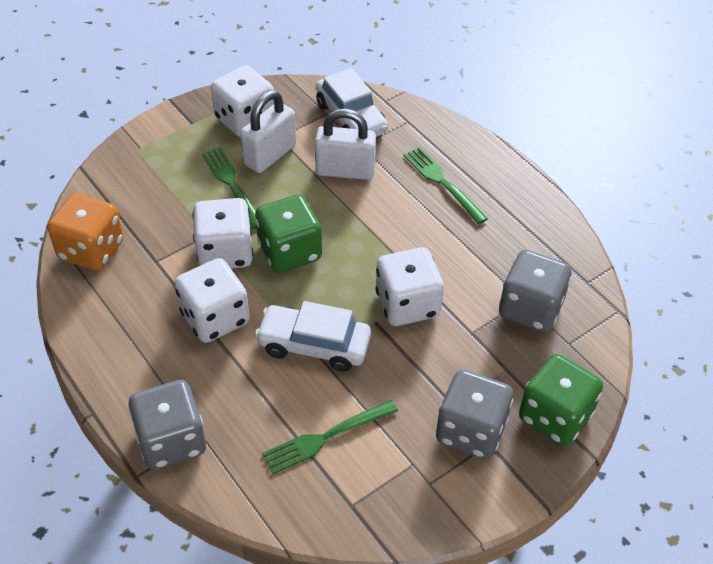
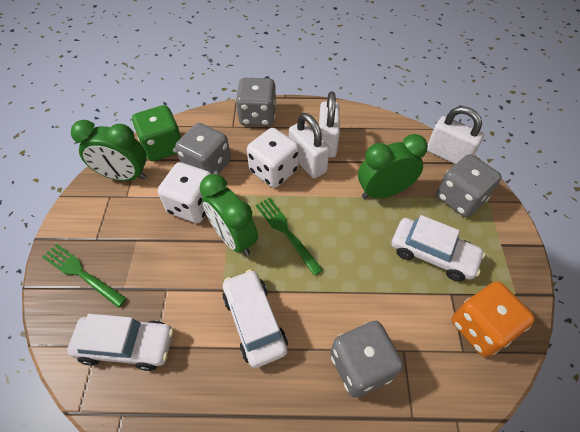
green clock: none = 0 -> [71,120,147,181] [200,174,258,256] [358,134,428,199] = 3
green dice: [255,195,322,273] [519,354,603,446] = 2 -> [132,105,181,161] = 1
green fork: [202,147,257,229] [262,400,398,474] [404,147,488,224] = 3 -> [42,244,127,308] [256,198,323,276] = 2
grey dice: [128,380,206,469] [436,370,513,459] [499,250,572,332] = 3 -> [175,123,231,174] [236,78,276,126] [330,321,404,398] [436,154,502,217] = 4
white car: [255,301,371,372] [316,68,388,137] = 2 -> [67,314,174,371] [223,269,288,368] [392,215,485,281] = 3
white dice: [175,258,250,343] [192,198,253,269] [211,65,274,137] [375,247,444,326] = 4 -> [158,162,211,223] [247,128,299,188] = 2
white padlock: [241,90,296,173] [315,109,376,180] = 2 -> [289,113,330,178] [319,91,340,157] [427,106,484,164] = 3

